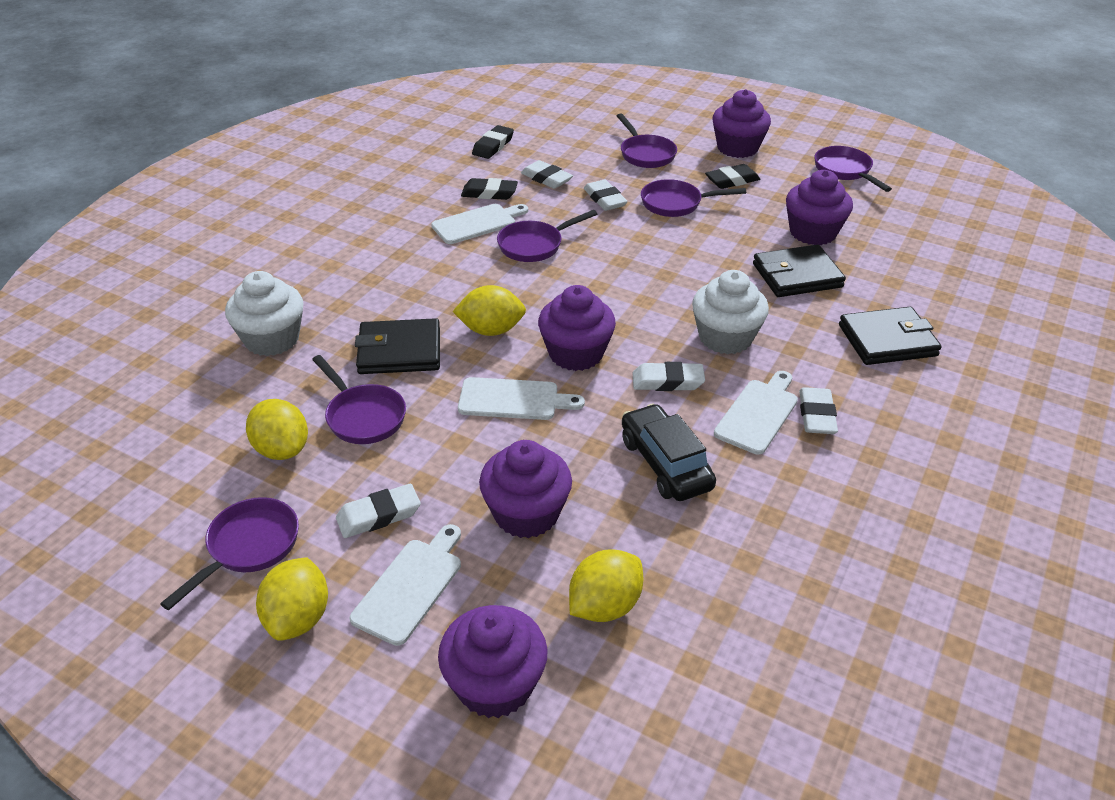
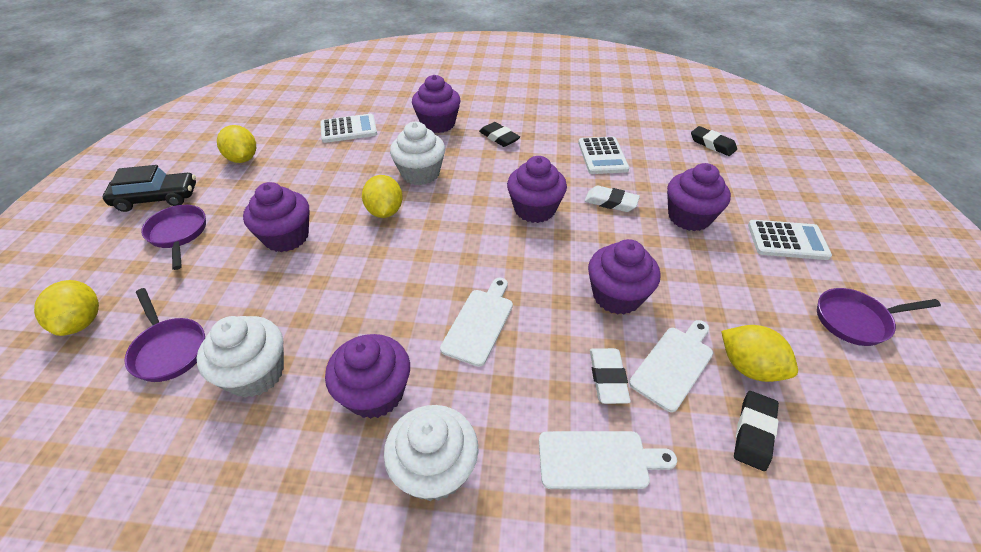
black wallet: [355,318,440,374] [753,245,846,297] [839,307,942,365] = 3 -> none = 0
purple cupcake: [438,605,548,718] [479,440,572,538] [538,285,616,371] [712,89,771,158] [786,170,853,245] = 5 -> [243,182,310,252] [325,334,410,419] [412,75,461,133] [507,156,567,223] [588,239,660,314] [667,163,731,231] = 6
purple pan: [160,497,299,610] [312,355,406,444] [497,210,597,262] [617,113,677,168] [641,179,746,217] [815,146,892,192] = 6 -> [125,288,205,382] [141,205,206,270] [817,288,941,346] = 3
white calculator: none = 0 -> [320,114,377,143] [578,137,629,174] [748,220,832,260] = 3
white cupcake: [225,271,304,356] [692,270,769,354] = 2 -> [197,316,284,398] [384,405,479,501] [390,122,445,185] = 3
white cutting board: [350,524,461,646] [431,204,528,244] [458,377,585,420] [714,371,798,455] = 4 -> [440,278,513,367] [539,431,677,489] [629,320,713,412] = 3
white eraser: [336,484,421,538] [521,160,573,189] [584,179,628,211] [632,362,705,391] [799,387,838,434] = 5 -> [584,186,640,212] [590,348,631,404] = 2

